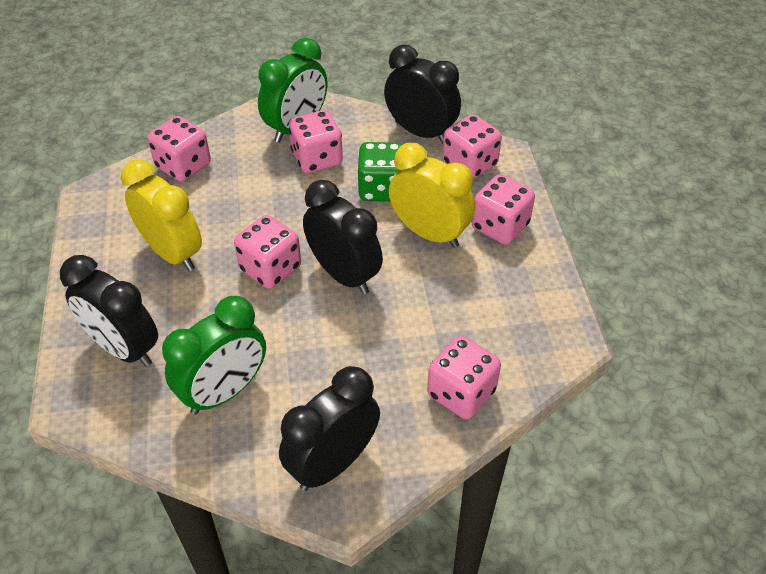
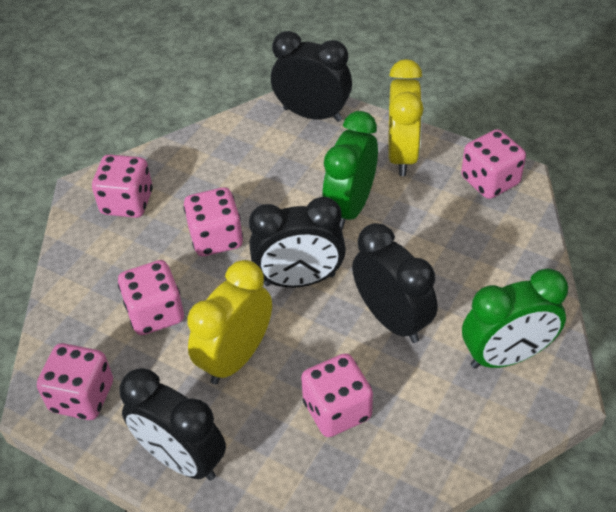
green dice: [357,142,403,202] = 1 -> none = 0

